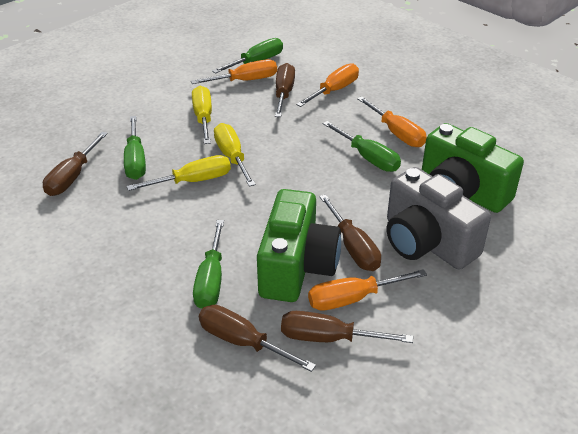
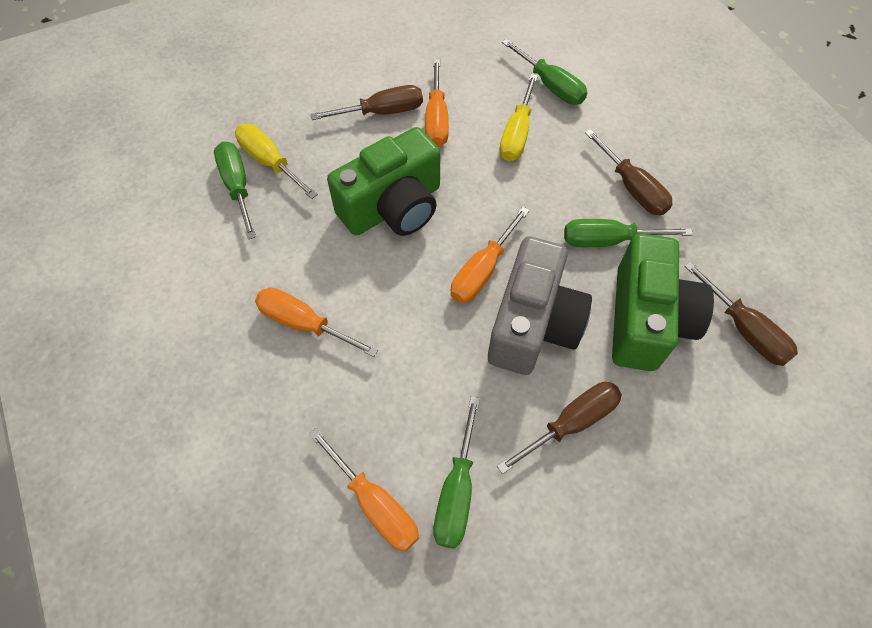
brown screwdriver: [43,132,108,196] [199,305,316,372] [275,63,295,117] [281,311,413,343] [319,194,381,271] = 5 -> [310,85,423,120] [497,382,622,474] [585,129,673,215] [684,261,798,366] = 4
yellow screwdriver: [127,155,231,191] [192,86,212,144] [214,123,256,187] = 3 -> [235,124,318,199] [499,74,538,161] = 2

